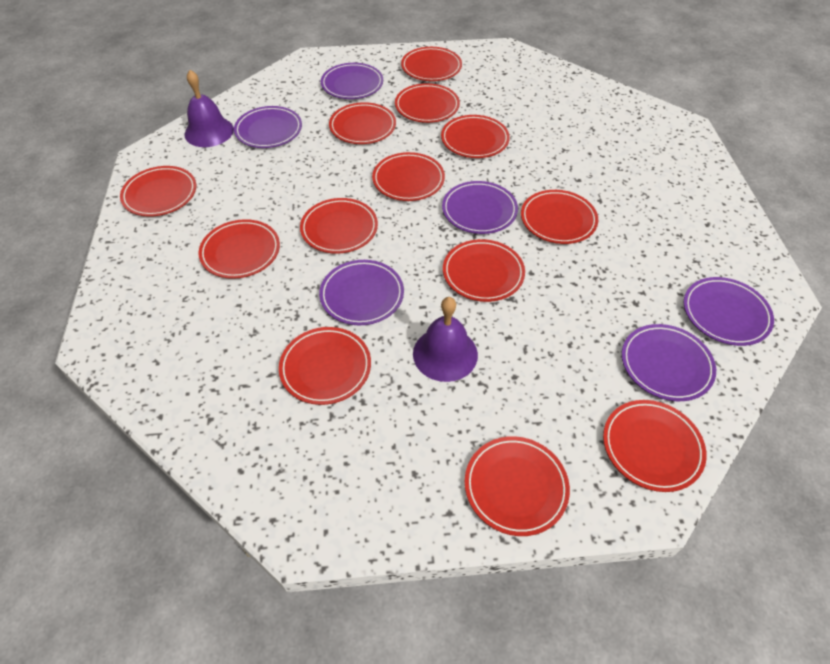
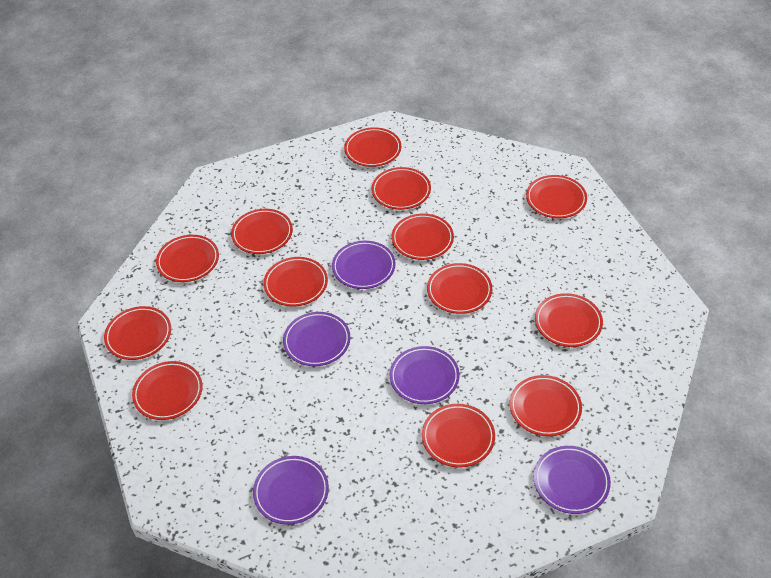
purple bell: [184,70,234,147] [413,297,478,382] = 2 -> none = 0
purple plate: [234,106,302,148] [319,260,404,325] [321,63,383,99] [442,181,518,234] [622,324,716,401] [684,277,774,346] = 6 -> [253,456,329,525] [283,312,350,367] [332,241,396,289] [390,346,460,404] [533,446,611,514] = 5

